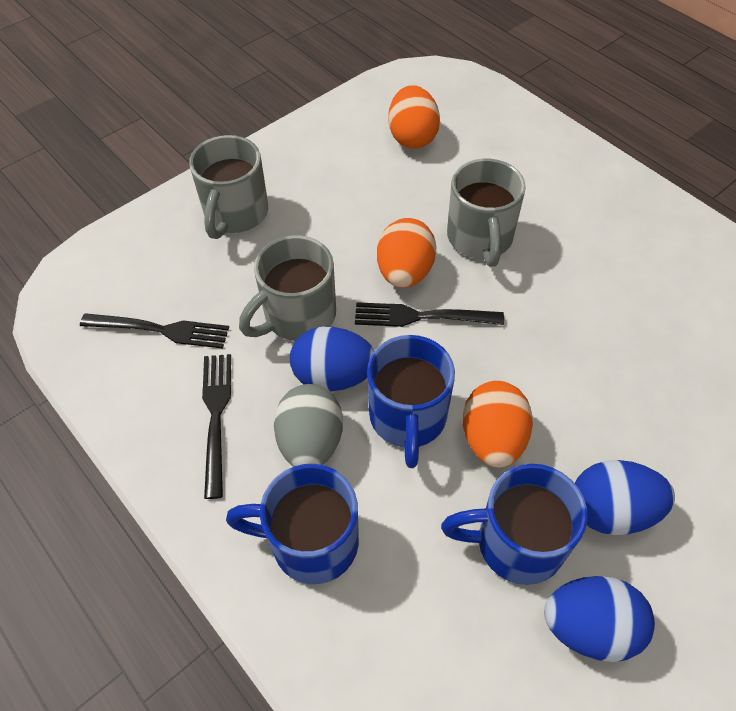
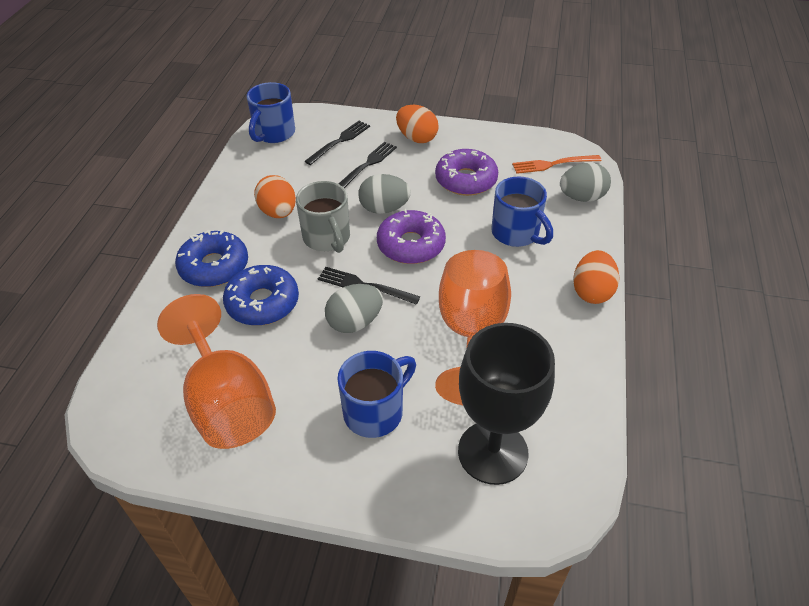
black goblet: none = 0 -> [458,323,555,485] = 1
blue donut: none = 0 -> [175,230,248,287] [223,265,299,326] = 2
blue egg: [290,327,374,391] [544,576,655,662] [575,460,675,535] = 3 -> none = 0
grey egg: [274,384,343,467] = 1 -> [325,284,383,333] [358,174,411,214] [560,163,611,202] = 3
grey mug: [189,135,268,239] [239,235,336,341] [447,158,526,267] = 3 -> [296,181,350,253] = 1
orange fork: none = 0 -> [512,155,602,174] = 1
orange goblet: none = 0 -> [157,294,276,449] [435,250,511,405] = 2
purple donut: none = 0 -> [377,209,446,264] [435,149,498,196] = 2

